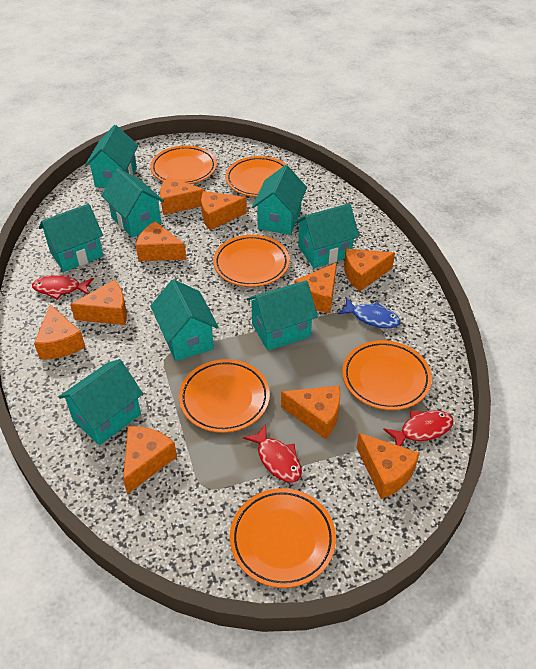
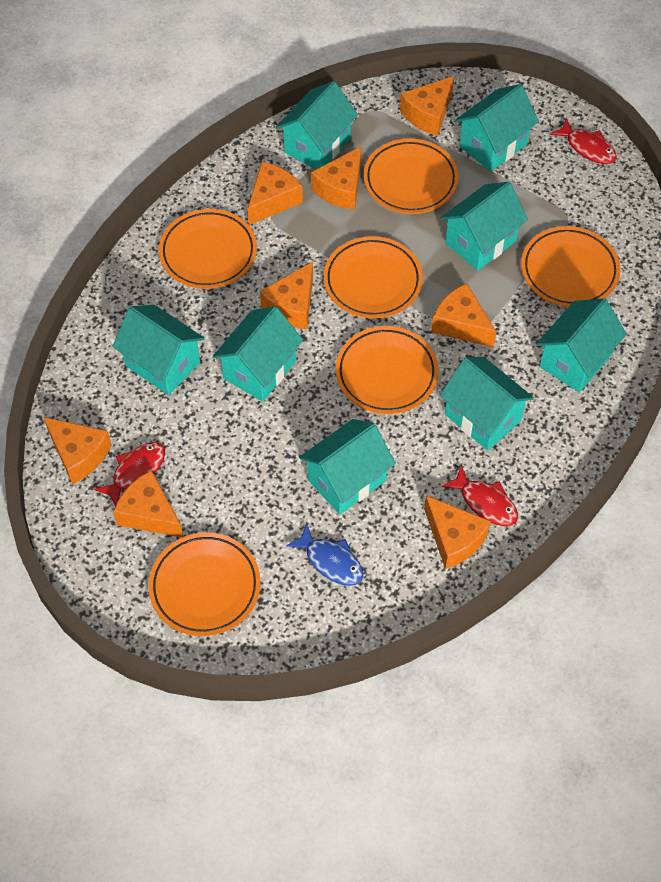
orange cheese: [34,304,85,359] [70,280,127,325] [123,426,177,494] [136,221,186,261] [160,177,205,215] [201,191,247,230] [281,385,341,439] [294,263,337,313] [344,249,395,291] [356,433,419,499] = 10 -> [43,417,111,484] [113,470,183,538] [248,162,303,225] [260,262,313,329] [311,147,361,210] [400,76,454,136] [424,496,491,569] [431,283,496,347] = 8

